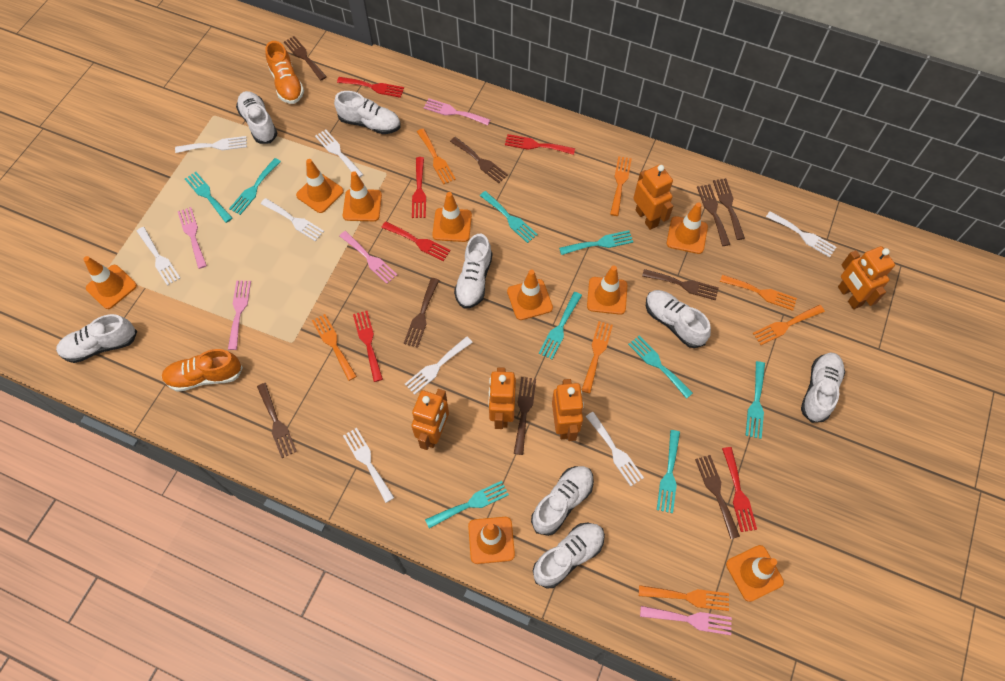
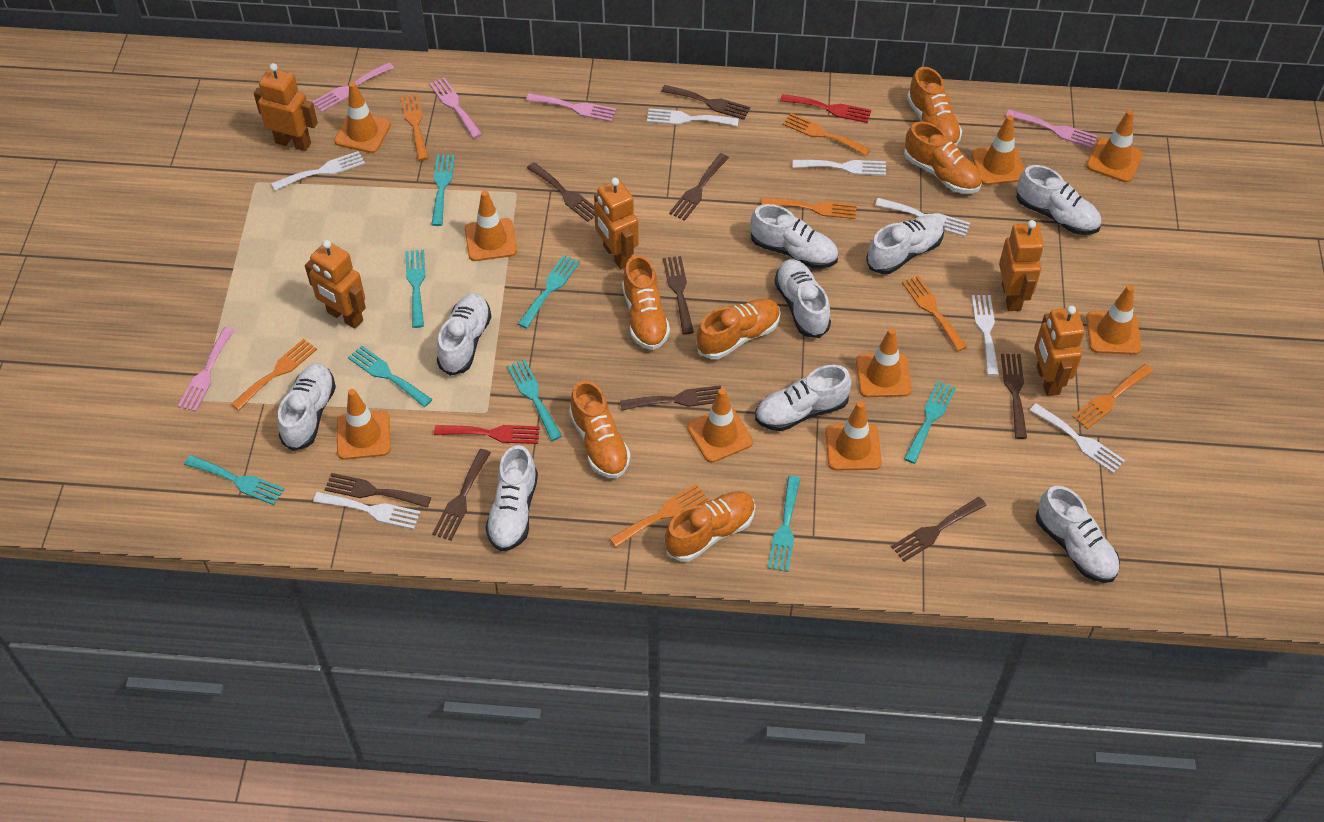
orange shoe: [162,349,243,392] [265,41,304,104] = 2 -> [569,380,631,478] [622,255,670,350] [665,491,756,562] [696,299,781,359] [904,121,982,193] [907,67,962,146] = 6
red fork: [337,77,404,98] [353,311,383,382] [381,221,451,261] [412,157,426,218] [505,134,575,155] [722,447,757,532] = 6 -> [434,425,540,444] [780,94,871,123] = 2
turquoise fork: [185,172,233,223] [229,158,281,215] [425,481,509,528] [480,191,538,243] [538,292,582,360] [559,230,633,255] [628,336,693,399] [657,430,680,513] [745,361,765,439] = 9 -> [184,455,284,505] [348,345,432,407] [405,250,425,328] [431,155,455,226] [507,359,562,441] [518,255,580,329] [768,476,801,572] [904,381,956,464] = 8
white fork: [137,227,180,286] [175,136,247,153] [261,198,324,241] [315,129,364,177] [343,428,394,503] [405,336,473,395] [585,412,644,486] [766,211,836,257] = 8 -> [271,151,365,190] [313,492,421,529] [647,108,739,126] [793,160,886,176] [875,198,970,237] [972,295,999,376] [1029,403,1125,473] = 7
white shoe: [56,314,137,363] [236,91,277,144] [334,91,401,134] [454,234,493,309] [531,466,594,536] [533,523,605,588] [646,290,711,348] [801,352,845,423] = 8 -> [277,363,336,451] [437,293,491,376] [485,445,538,551] [750,204,838,268] [755,365,852,431] [774,259,831,338] [866,215,944,274] [1017,165,1102,235] [1036,486,1120,583] = 9

